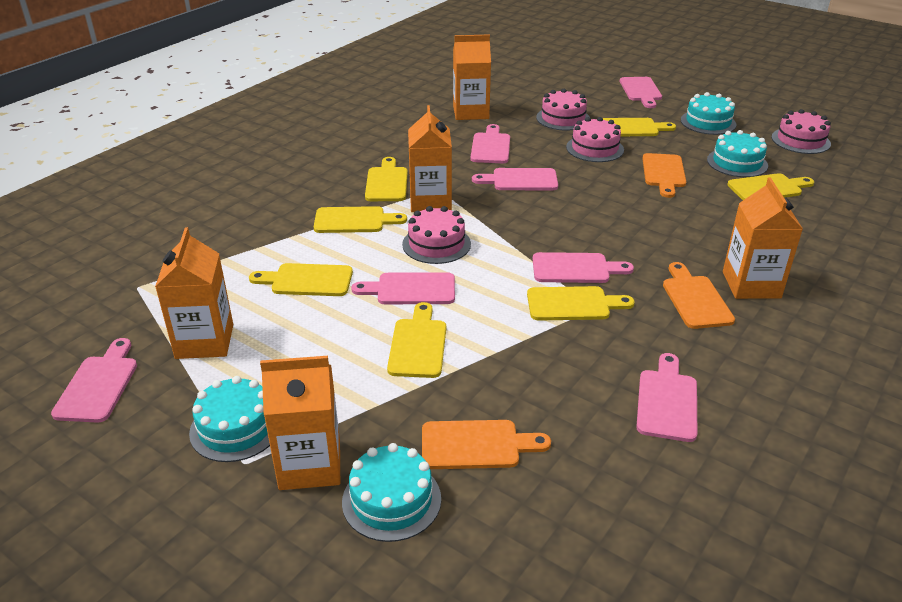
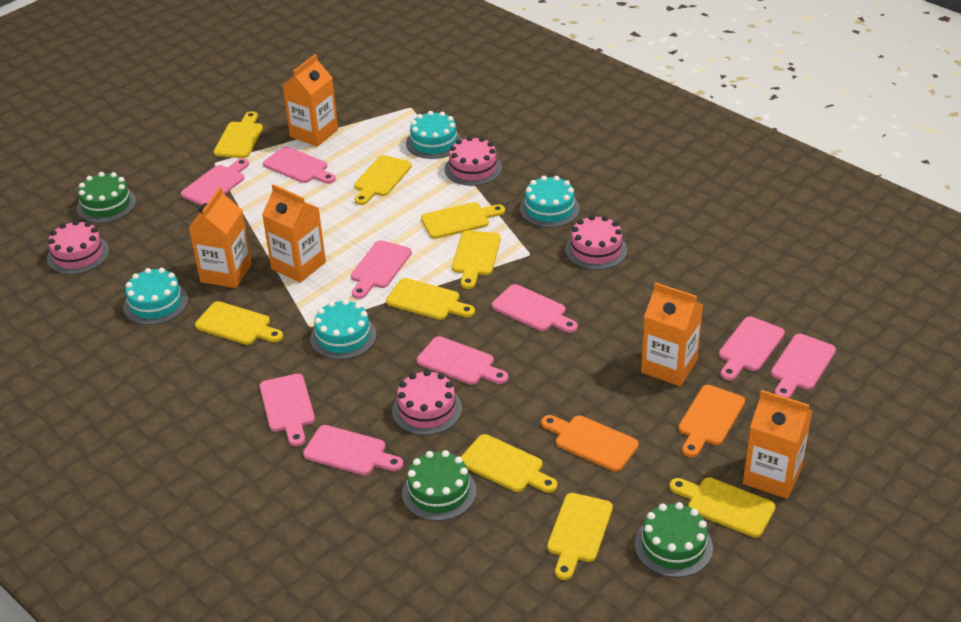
green cake: none = 0 -> [77,172,136,223] [402,450,476,521] [635,502,713,578] = 3
orange cutting board: [422,420,551,469] [642,153,686,198] [663,262,735,329] = 3 -> [541,415,639,472] [678,385,745,457] = 2
pink cutting board: [51,338,137,423] [351,272,455,304] [470,124,510,163] [472,168,558,190] [532,252,634,283] [620,77,662,108] [636,353,697,442] = 7 -> [181,158,249,206] [260,374,315,446] [263,147,336,184] [303,425,403,475] [351,240,412,299] [417,336,508,385] [492,284,578,333] [719,316,785,380] [771,334,836,398] = 9
yellow cutting board: [249,263,353,296] [314,206,407,233] [365,157,408,201] [387,302,446,378] [527,286,635,321] [603,118,676,136] [727,173,814,200] = 7 -> [195,301,283,345] [214,111,263,158] [354,155,412,205] [386,278,475,320] [421,202,505,239] [452,230,501,289] [461,434,557,493] [547,493,613,580] [669,477,776,537] = 9

